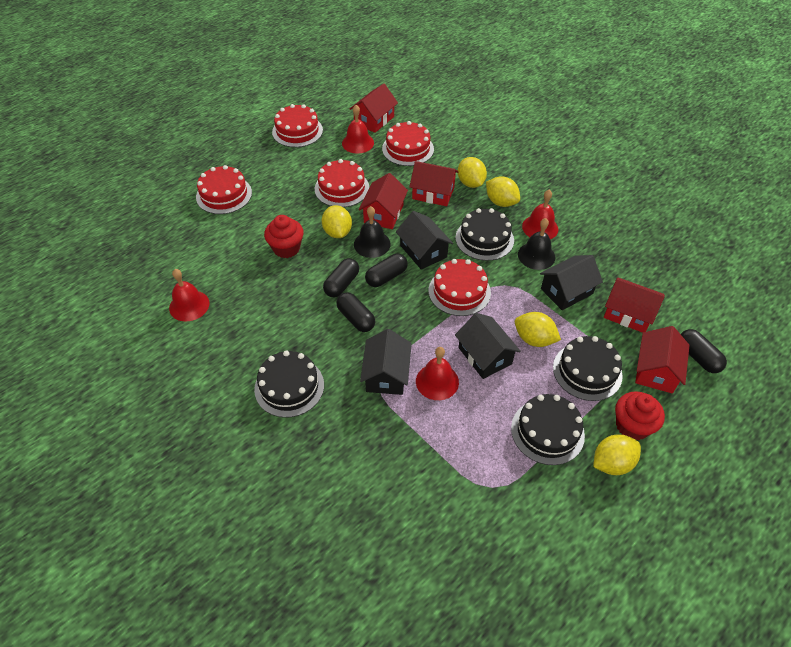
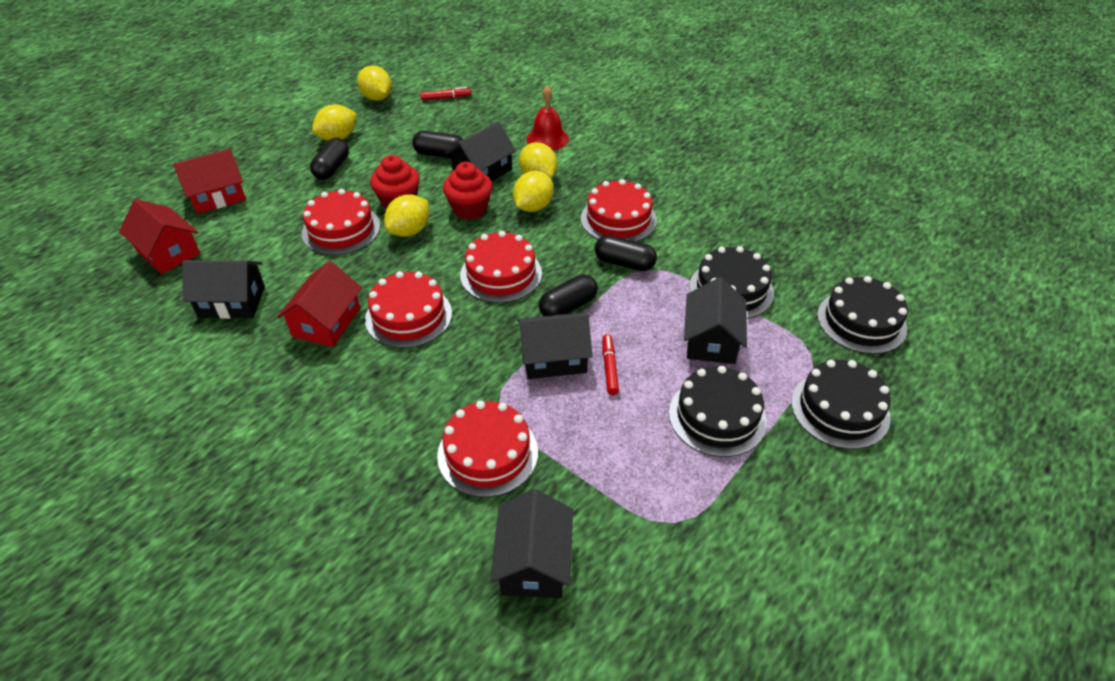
black bell: [354,206,391,258] [518,218,555,270] = 2 -> none = 0
black house: [360,329,412,395] [396,211,453,270] [455,313,521,379] [540,255,603,310] = 4 -> [182,260,265,319] [445,122,516,182] [490,489,573,598] [517,312,593,379] [684,277,747,364] = 5
red bell: [169,269,209,321] [342,105,374,154] [416,347,459,400] [522,190,558,239] = 4 -> [527,86,569,151] = 1
red house: [350,84,398,133] [359,173,408,229] [409,161,459,206] [604,277,665,333] [635,326,690,393] = 5 -> [119,199,200,274] [173,149,246,214] [277,261,362,347] = 3
red marker: none = 0 -> [420,87,471,101] [602,334,619,395] = 2

